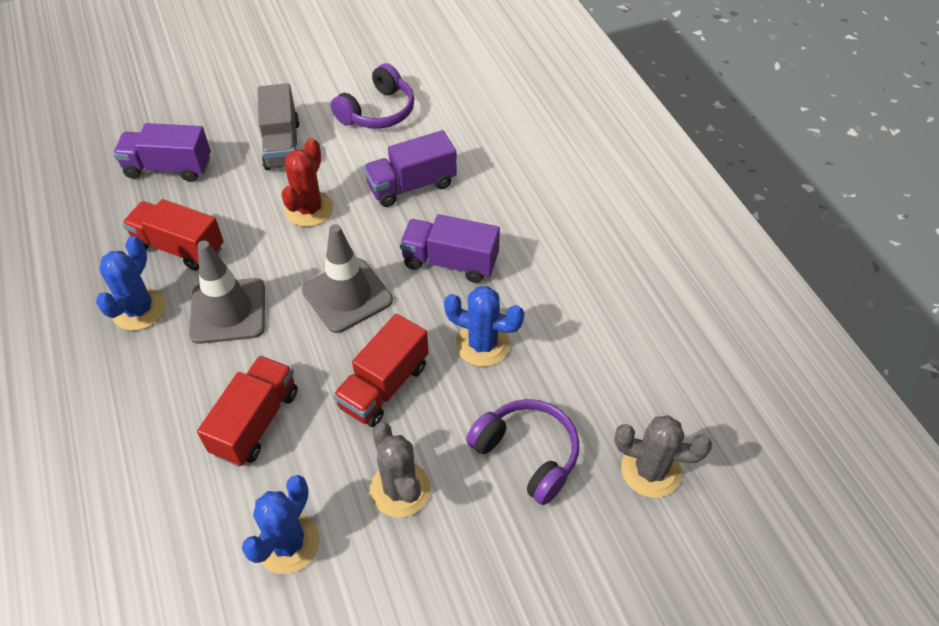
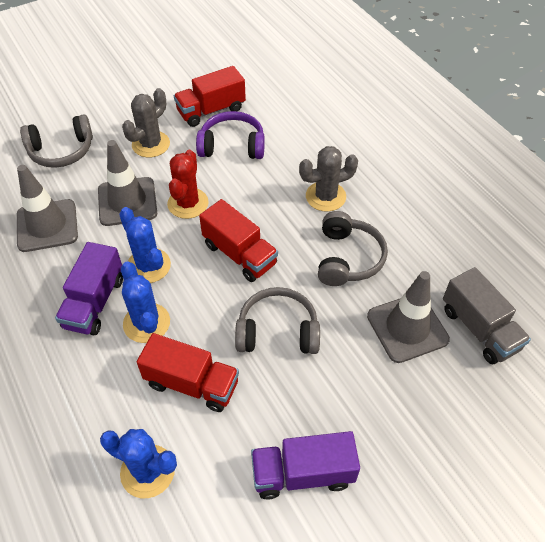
grey headphones: none = 0 -> [20,114,93,168] [235,287,320,354] [318,211,388,286] = 3
grey traffic cone: [189,240,265,344] [302,224,393,333] = 2 -> [17,165,78,252] [98,140,157,226] [367,271,450,363] = 3
purple headphones: [331,63,414,129] [466,399,579,505] = 2 -> [196,111,265,159] = 1
purple truck: [113,123,211,182] [364,130,457,207] [400,214,500,283] = 3 -> [55,242,123,335] [251,431,360,499] = 2

